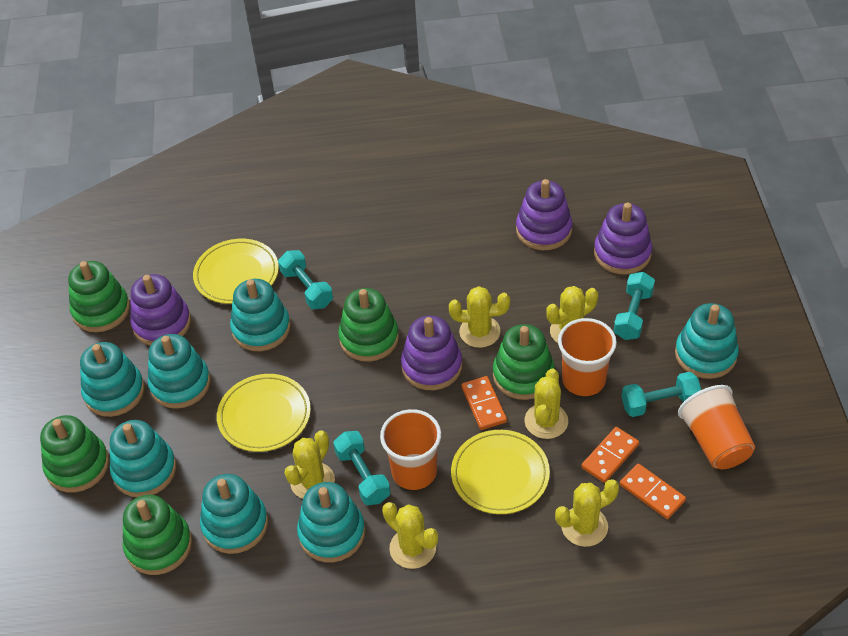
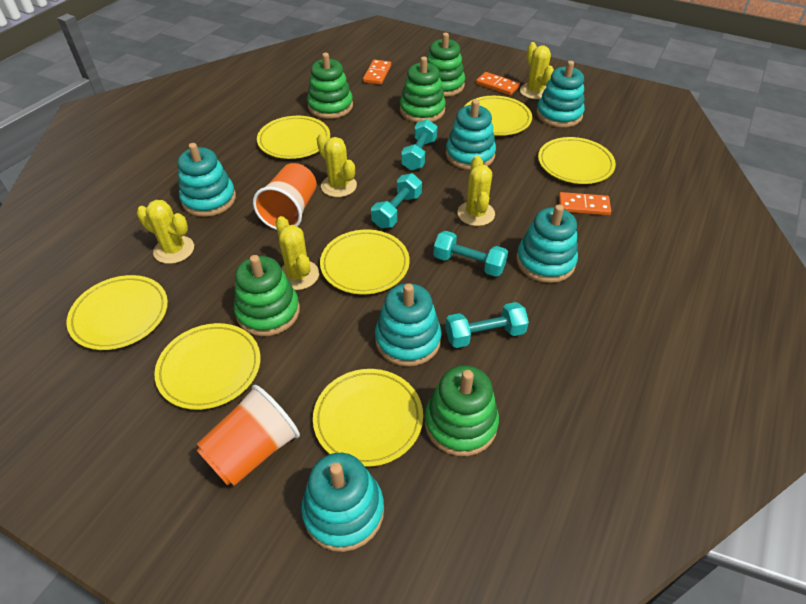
orange cup: [380,409,441,490] [558,318,617,396] [678,385,755,469] = 3 -> [196,385,300,486] [253,163,317,230] = 2
purple stacking toy: [130,274,191,346] [401,316,462,390] [516,179,572,250] [594,202,652,274] = 4 -> none = 0
turquoise stacking toy: [80,342,145,417] [110,420,176,497] [148,334,210,409] [200,474,268,554] [230,279,291,351] [297,482,365,563] [675,303,739,379] = 7 -> [178,143,236,217] [301,453,384,552] [375,283,441,367] [446,100,496,170] [516,205,578,283] [536,61,585,128] = 6
yellow cactus: [284,430,335,499] [382,502,438,569] [449,286,510,348] [524,369,568,439] [546,286,598,343] [555,479,619,547] = 6 -> [137,200,194,264] [276,216,319,290] [317,133,357,197] [457,156,495,226] [520,42,554,99] = 5
yellow plate: [193,239,279,304] [217,374,311,452] [451,430,550,514] = 3 -> [67,275,168,350] [154,323,261,410] [257,116,330,159] [313,369,423,467] [320,230,410,294] [464,96,532,136] [538,137,616,184] = 7

